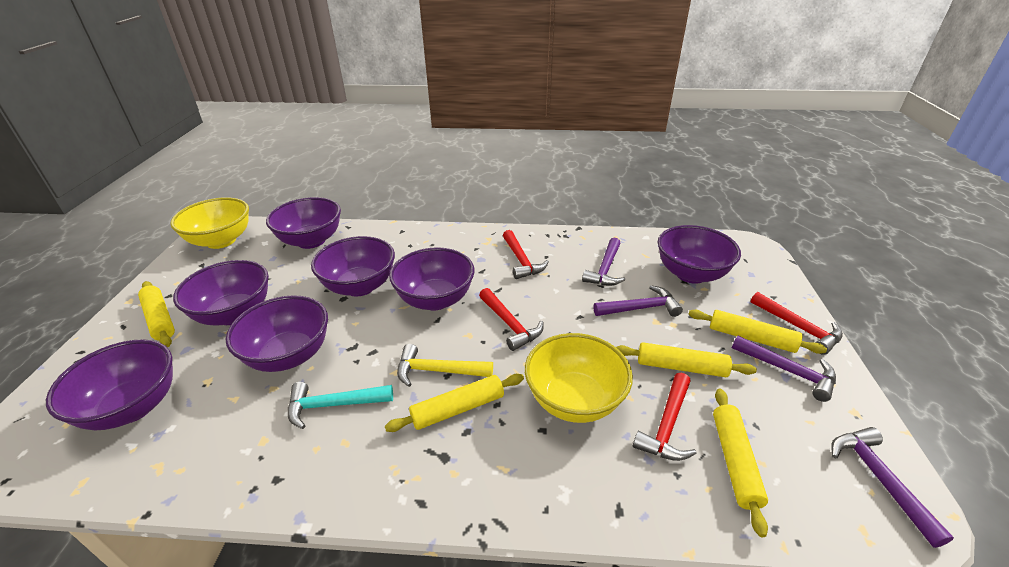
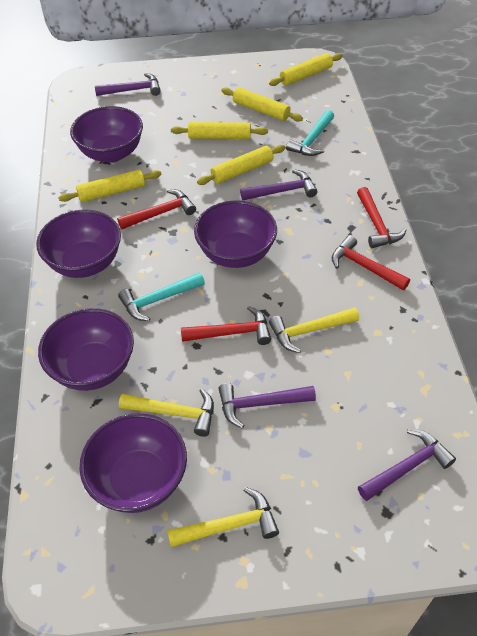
purple bowl: [46,339,173,430] [173,260,269,326] [225,295,328,372] [266,197,341,249] [311,236,395,296] [389,247,474,311] [658,225,741,284] = 7 -> [36,210,121,278] [38,308,134,391] [70,106,143,163] [79,413,187,513] [194,201,277,268] = 5
turquoise hammer: [288,382,393,429] = 1 -> [118,272,205,321] [286,110,334,156] = 2
yellow bowl: [170,197,249,249] [525,333,633,423] = 2 -> none = 0
yellow hammer: [397,344,493,387] = 1 -> [119,389,214,437] [167,487,279,547] [269,307,359,353] = 3

